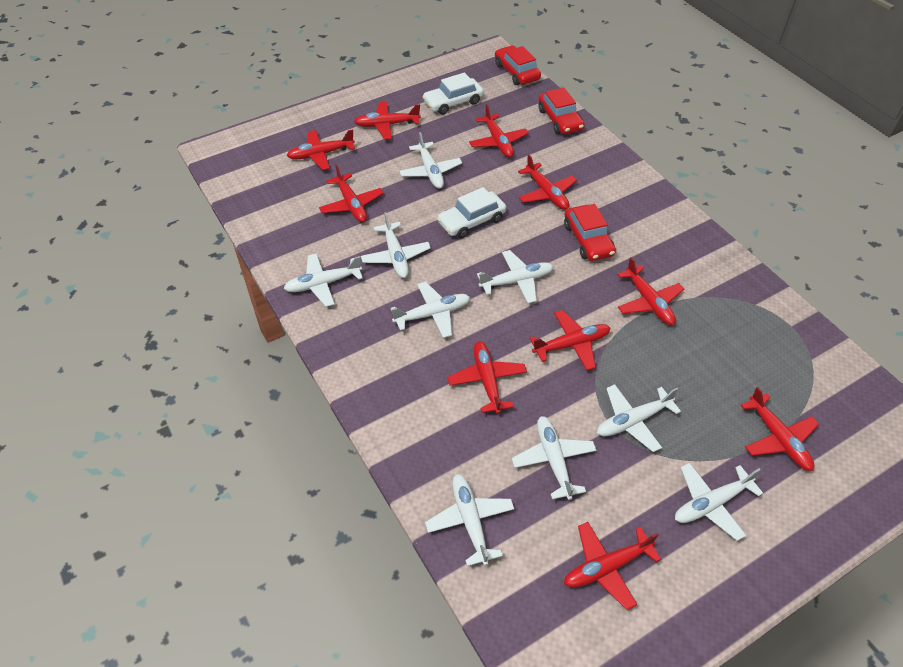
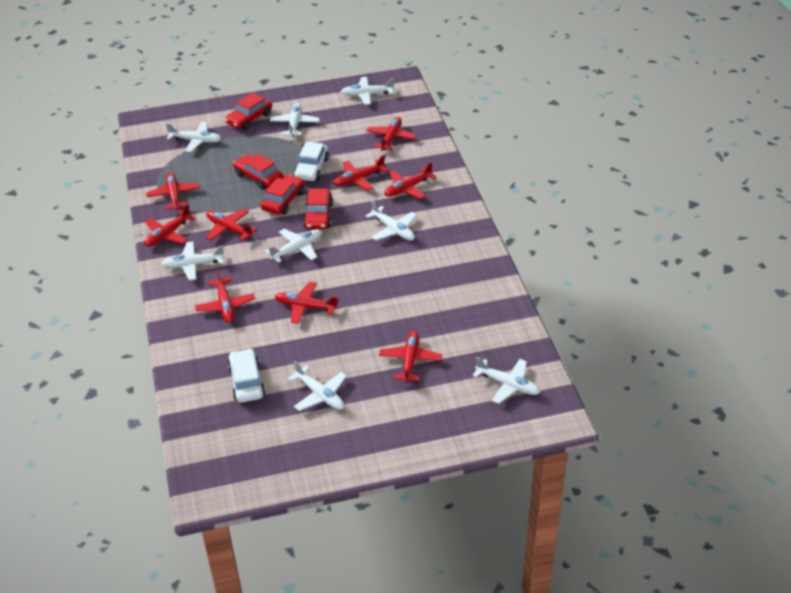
red car: [495,45,541,85] [538,87,584,134] [564,204,616,261] = 3 -> [225,93,272,130] [233,154,283,190] [261,175,305,215] [303,189,333,230] = 4
red plane: [287,129,355,170] [319,165,384,222] [354,101,421,139] [447,341,527,414] [469,104,529,157] [518,155,577,210] [530,310,610,370] [564,522,661,610] [617,257,684,325] [740,387,819,471] = 10 -> [144,204,196,247] [146,172,200,210] [195,269,255,323] [206,209,257,241] [274,282,339,324] [333,155,388,191] [367,117,417,151] [379,331,442,383] [384,162,437,199] = 9
white plane: [283,253,363,307] [361,212,431,278] [391,282,470,338] [399,132,462,189] [425,474,514,566] [477,250,554,303] [512,416,597,500] [597,384,681,452] [675,463,763,541] = 9 -> [161,241,225,280] [166,122,222,152] [266,229,321,263] [270,103,320,137] [288,361,347,411] [341,77,394,105] [366,201,417,241] [472,357,540,404] = 8

